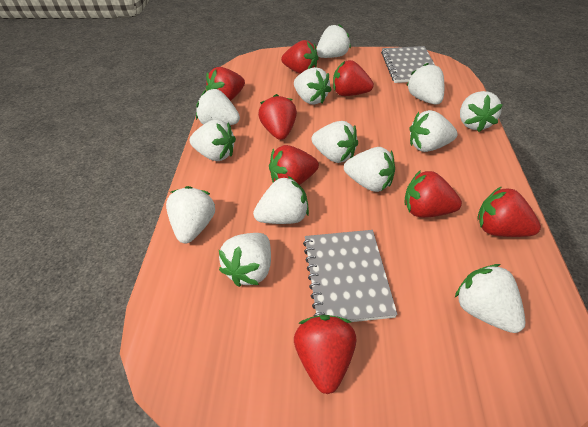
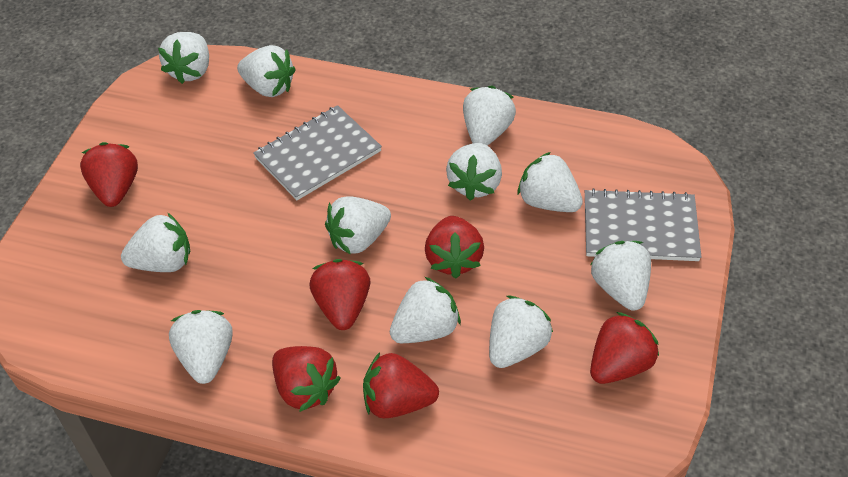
red strawberry: [206,67,245,101] [258,94,297,140] [269,145,319,185] [281,40,319,74] [294,315,356,394] [333,60,374,96] [404,170,462,218] [477,186,541,237] = 8 -> [80,142,138,207] [272,346,341,412] [309,259,370,330] [363,352,439,418] [425,216,484,278] [590,312,659,384] = 6
white strawberry: [166,186,215,243] [189,120,236,161] [196,89,240,125] [219,233,271,287] [253,176,309,224] [294,67,331,105] [311,121,358,163] [317,24,351,58] [344,147,395,192] [406,63,444,105] [409,110,458,152] [455,264,526,333] [460,91,503,132] = 13 -> [121,213,190,272] [158,32,209,84] [169,310,233,384] [237,45,296,97] [325,196,391,255] [390,277,461,343] [446,143,502,201] [463,85,516,146] [489,296,553,368] [517,152,583,212] [590,241,651,311] = 11

